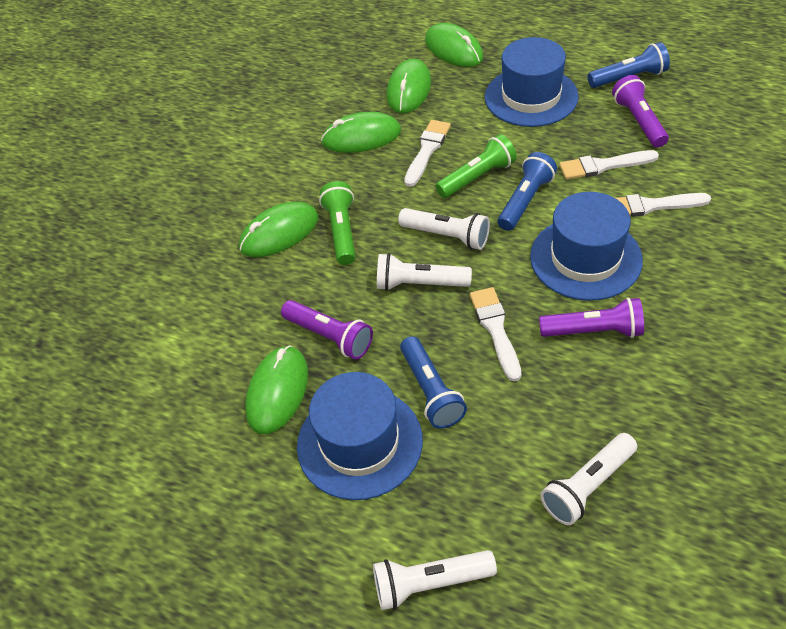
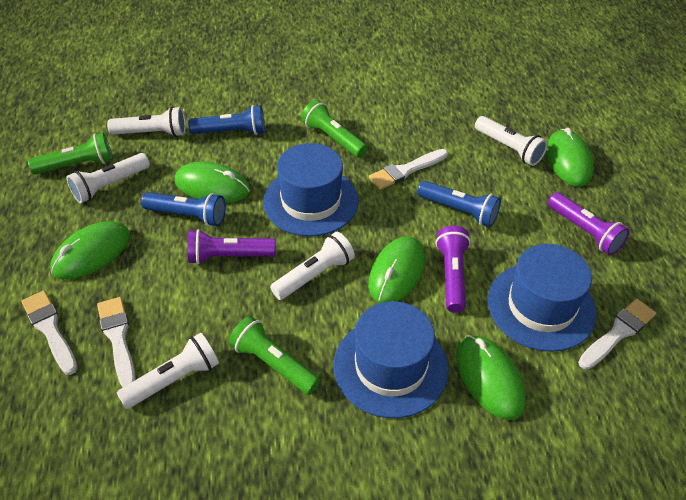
green flashlight: [319,181,355,265] [436,134,517,198] = 2 -> [28,133,113,175] [229,316,320,395] [301,100,367,158] = 3
white flashlight: [373,550,497,610] [377,253,472,291] [398,208,490,250] [540,433,637,525] = 4 -> [67,153,150,203] [107,107,186,137] [117,333,219,409] [270,232,355,300] [475,116,548,166] = 5

